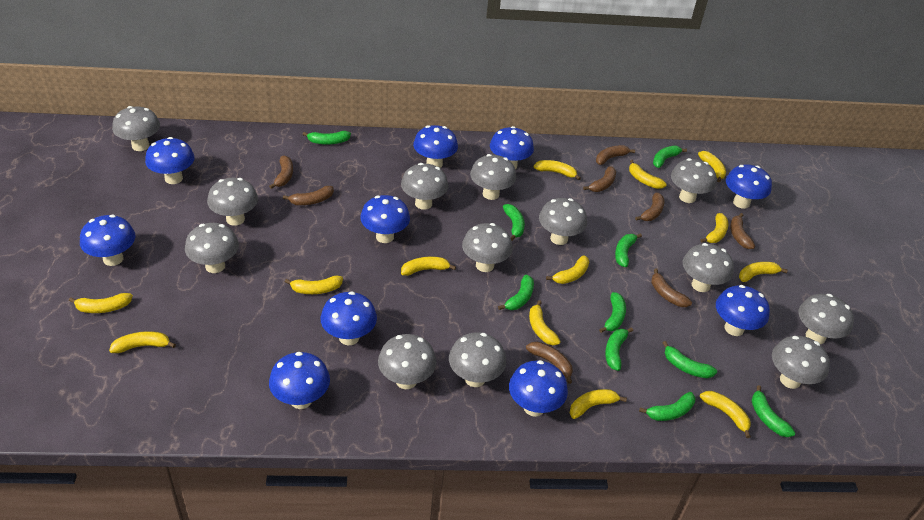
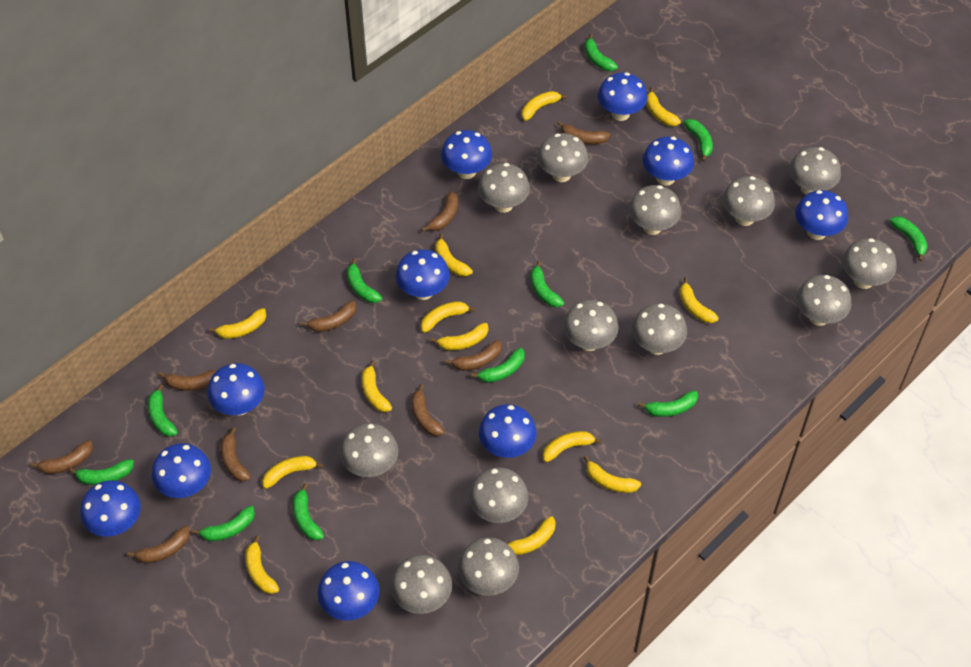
brown banana: [269,156,293,189] [283,186,334,205] [526,342,573,384] [583,166,616,192] [596,145,635,165] [635,193,664,221] [651,268,692,307] [730,213,755,249] = 8 -> [30,440,93,474] [127,526,190,563] [159,370,217,391] [221,427,251,482] [301,300,357,332] [411,384,445,436] [421,191,458,231] [445,340,502,371] [557,121,610,144] = 9
green banana: [303,131,351,145] [498,275,534,310] [503,204,525,241] [599,292,626,333] [605,327,633,371] [615,233,642,267] [639,392,695,421] [653,146,687,168] [663,341,717,378] [751,385,795,437] = 10 -> [69,459,134,485] [148,384,178,437] [192,506,255,541] [293,483,324,540] [347,258,382,303] [471,348,525,383] [530,261,564,307] [584,34,618,71] [638,390,698,417] [683,119,713,162] [889,216,928,261] = 11

